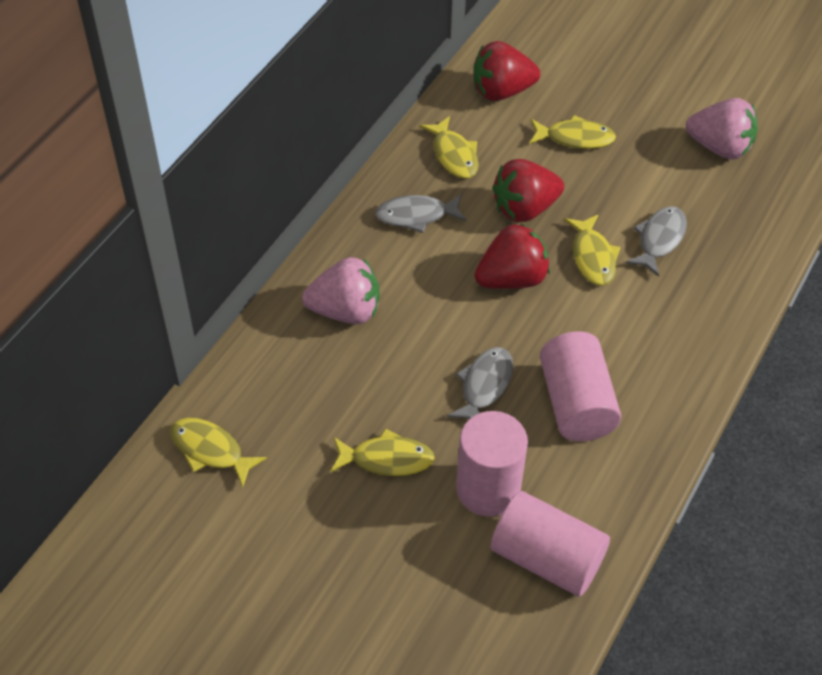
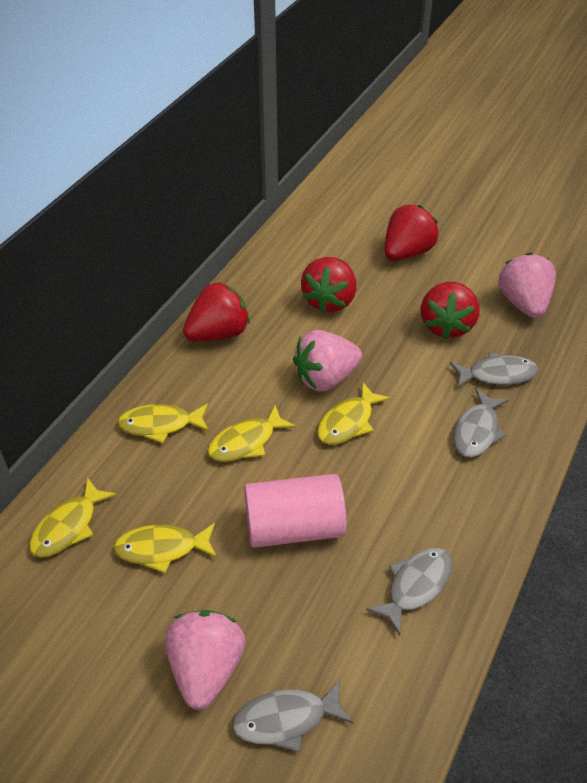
grey fish: [375,194,467,233] [447,347,513,419] [626,206,687,277] = 3 -> [232,680,353,752] [366,548,453,635] [450,352,538,387] [453,389,509,457] = 4
pink cylinder: [456,411,528,517] [490,491,610,597] [540,331,621,442] = 3 -> [244,474,347,548] = 1
pink strawberry: [302,257,380,324] [686,98,758,160] = 2 -> [165,610,246,710] [293,330,362,392] [498,253,556,318] = 3
red strawberry: [473,41,540,101] [474,223,550,289] [492,159,564,222] = 3 -> [183,282,250,342] [301,257,356,313] [384,205,439,261] [421,282,480,339] = 4

